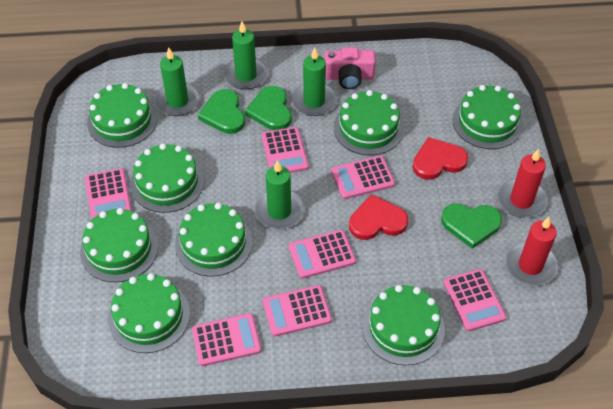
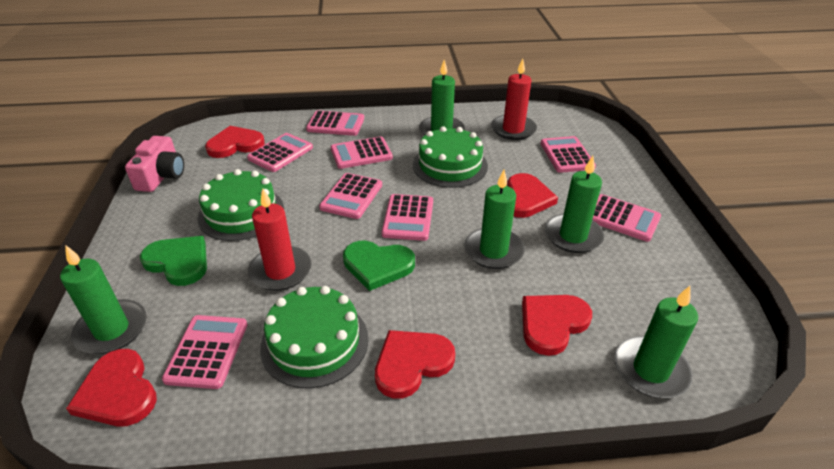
green cake: [80,208,158,282] [87,83,158,148] [108,273,190,353] [130,143,204,213] [175,203,252,276] [334,90,404,155] [362,285,445,365] [452,85,523,149] = 8 -> [197,169,284,241] [260,286,369,389] [413,126,488,188] = 3
green candle: [154,47,200,116] [224,21,268,90] [254,160,304,229] [292,47,337,116] = 4 -> [60,245,147,354] [419,60,465,136] [464,170,525,269] [545,156,604,253] [615,286,698,398] = 5
green heart: [198,89,245,134] [245,86,292,130] [441,203,502,249] = 3 -> [140,236,207,286] [343,241,415,291] = 2
pink calculator: [85,168,132,219] [192,313,261,366] [261,127,309,173] [263,285,332,337] [289,229,356,279] [331,156,395,199] [443,269,506,331] = 7 -> [162,315,248,389] [247,133,313,172] [306,110,364,136] [319,173,382,219] [331,136,393,169] [382,194,433,241] [540,136,596,173] [592,194,661,242] = 8
red heart: [349,194,408,240] [413,137,468,180] = 2 -> [66,349,157,427] [205,126,265,158] [375,330,455,399] [507,173,558,218] [522,295,592,356] = 5

